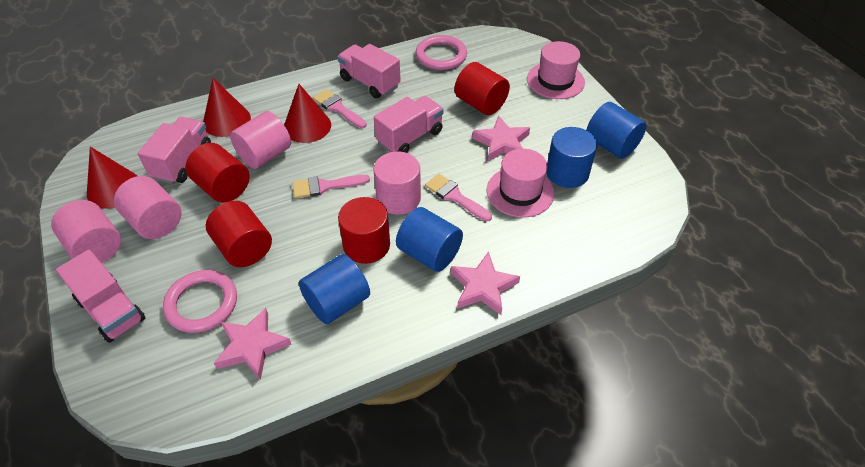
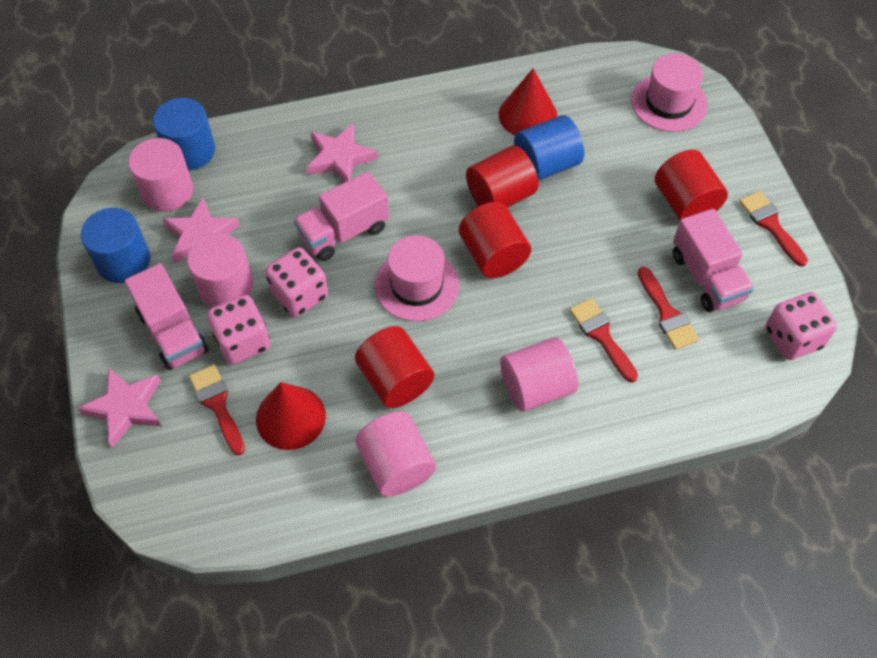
blue cylinder: [299,254,370,324] [396,207,463,272] [546,127,597,188] [587,102,647,159] = 4 -> [81,208,151,283] [153,98,215,170] [514,115,584,181] = 3
pink brush: [293,175,370,198] [313,89,367,128] [425,174,492,221] = 3 -> none = 0
pink dice: none = 0 -> [207,295,270,364] [265,247,328,317] [766,292,837,360] = 3
pink ring: [163,270,237,333] [416,35,467,70] = 2 -> none = 0
pink truck: [56,250,145,343] [138,117,211,184] [337,44,401,99] [374,96,444,153] = 4 -> [125,263,209,370] [294,171,389,261] [673,209,754,312] = 3
red brush: none = 0 -> [189,365,245,455] [569,298,638,383] [638,267,699,350] [739,191,808,267] = 4
red cone: [87,147,137,209] [203,78,251,137] [284,84,331,143] = 3 -> [256,382,326,450] [499,68,557,135] = 2

